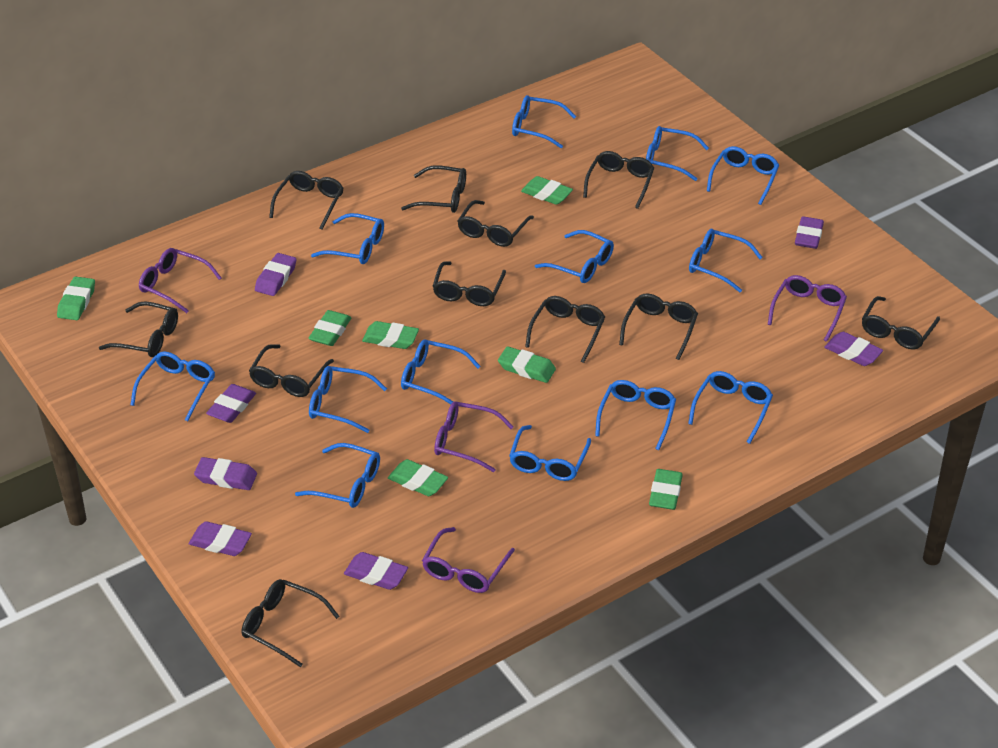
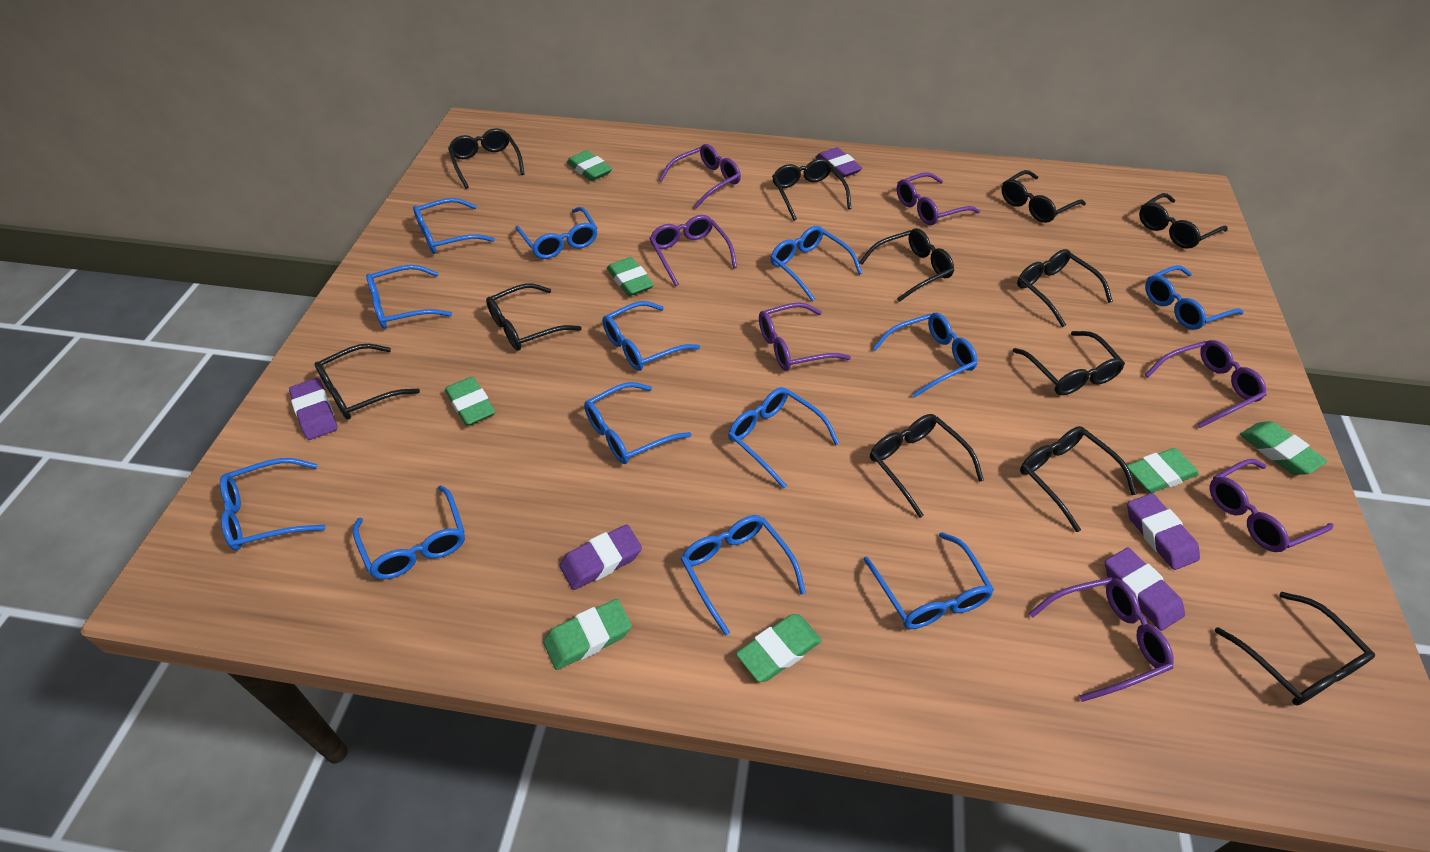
black glasses: [99,301,178,357] [242,579,340,668] [249,344,334,397] [269,171,344,230] [401,165,466,213] [433,261,506,306] [458,200,534,247] [525,296,605,363] [583,151,654,209] [619,293,698,360] [862,296,940,349] = 11 -> [314,344,420,420] [448,128,524,189] [486,284,582,351] [772,158,852,221] [859,228,954,302] [870,414,984,518] [1001,170,1086,223] [1012,331,1125,395] [1017,249,1113,327] [1020,426,1137,532] [1139,193,1228,249] [1215,592,1375,706] = 12
purple eraser: [189,521,252,556] [194,457,257,490] [206,384,256,423] [255,253,297,296] [344,552,408,590] [795,216,824,249] [824,332,883,366] = 7 -> [289,378,338,440] [559,524,642,590] [815,147,862,178] [1105,547,1185,631] [1127,493,1200,570] = 5
purple glasses: [139,248,221,313] [422,527,515,593] [434,401,514,472] [768,275,847,342] = 4 -> [649,215,737,286] [659,144,741,208] [759,302,851,371] [897,172,980,225] [1029,577,1174,702] [1145,340,1266,428] [1210,459,1334,552] = 7

